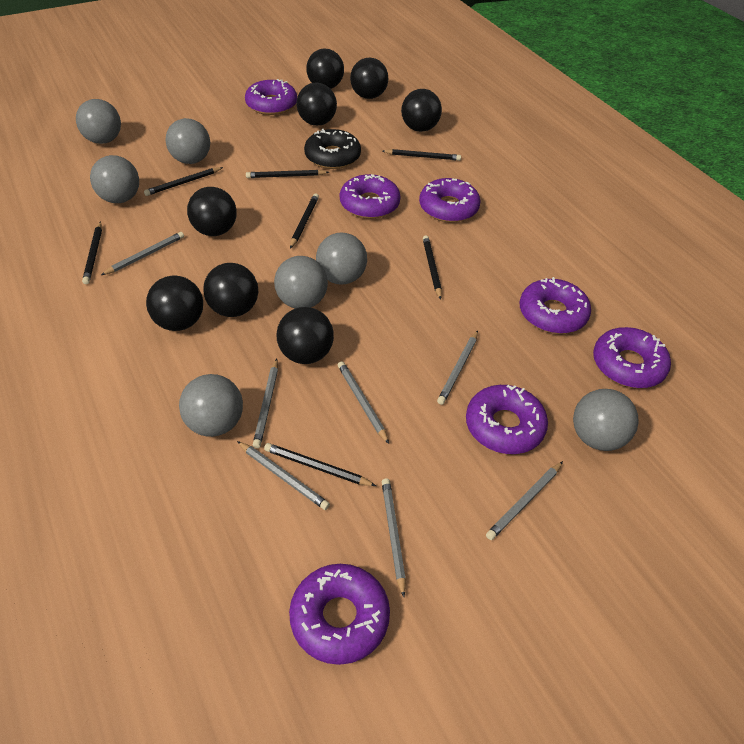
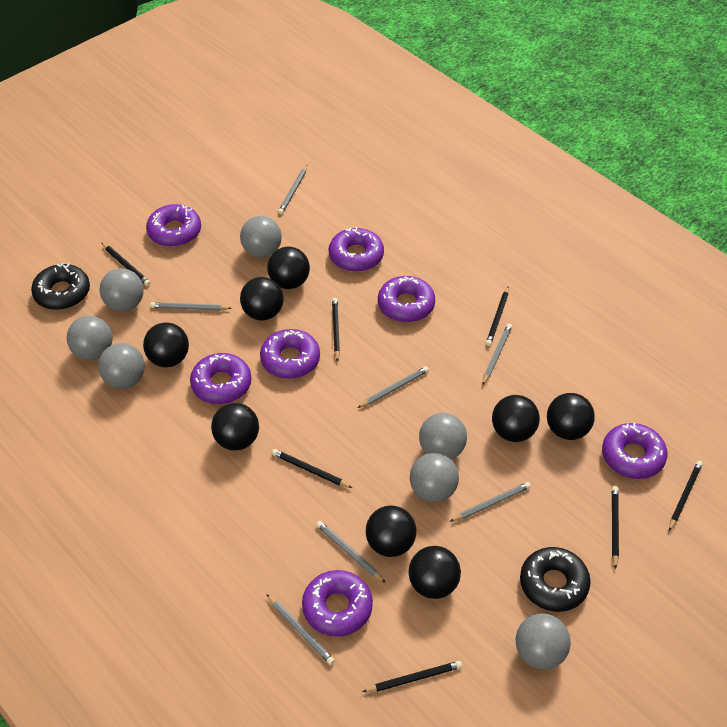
black donut: [304,129,361,169] = 1 -> [31,263,90,310] [520,547,591,612] = 2

